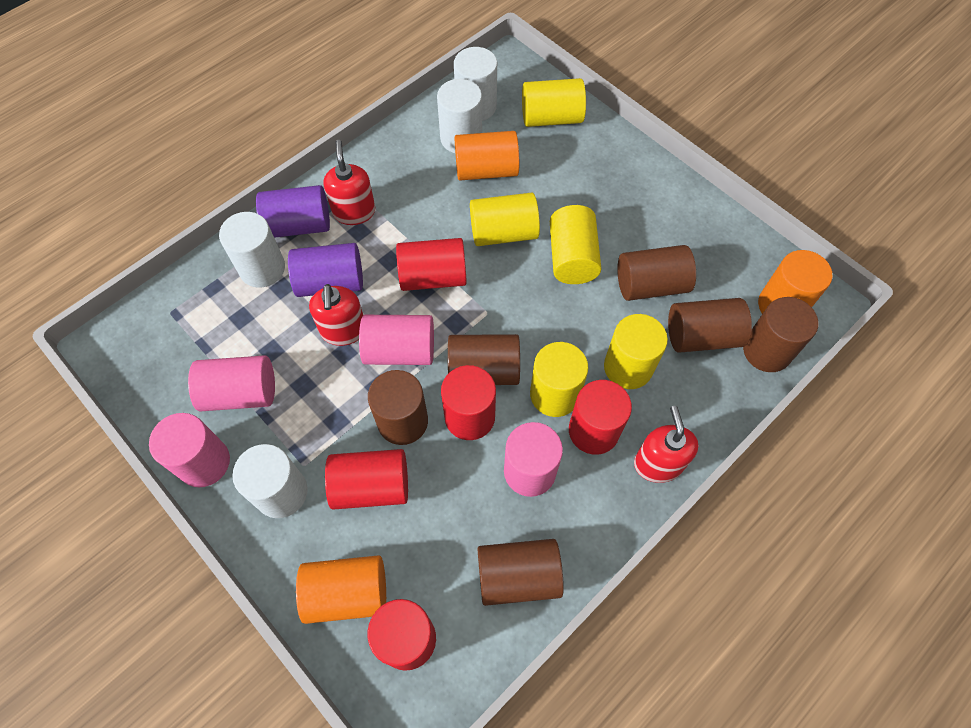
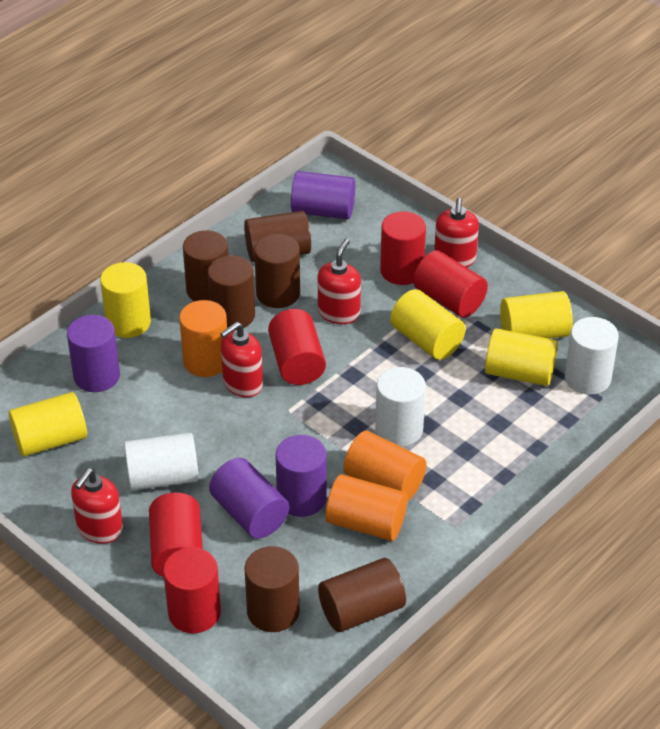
pink cylinder: [149,413,230,487] [188,355,275,412] [359,315,434,365] [504,422,563,497] = 4 -> none = 0
purple cylinder: [256,185,330,238] [288,243,363,297] = 2 -> [67,315,120,392] [209,458,289,539] [276,435,327,517] [291,171,355,219] = 4
red soap dispenser: [309,284,363,346] [323,140,375,225] [634,406,698,483] = 3 -> [71,468,123,544] [220,322,263,397] [318,239,361,324] [434,198,479,267] = 4
white cylinder: [219,212,285,288] [232,444,308,518] [437,79,482,153] [454,47,497,121] = 4 -> [124,433,199,491] [375,367,426,446] [565,317,619,395] = 3

